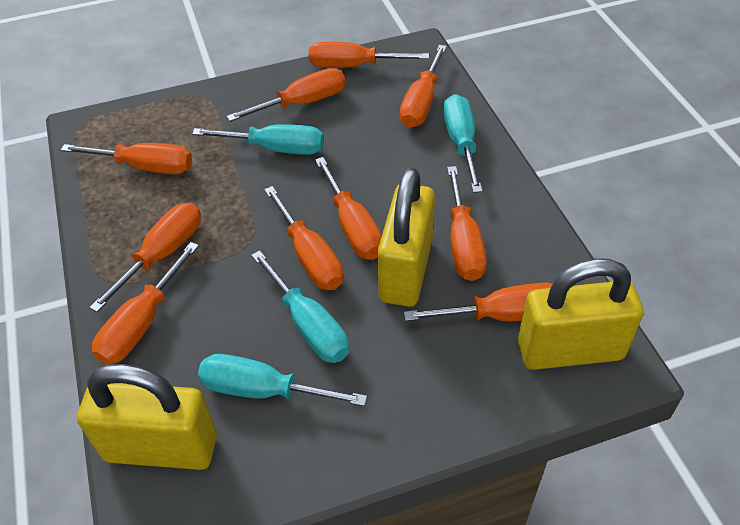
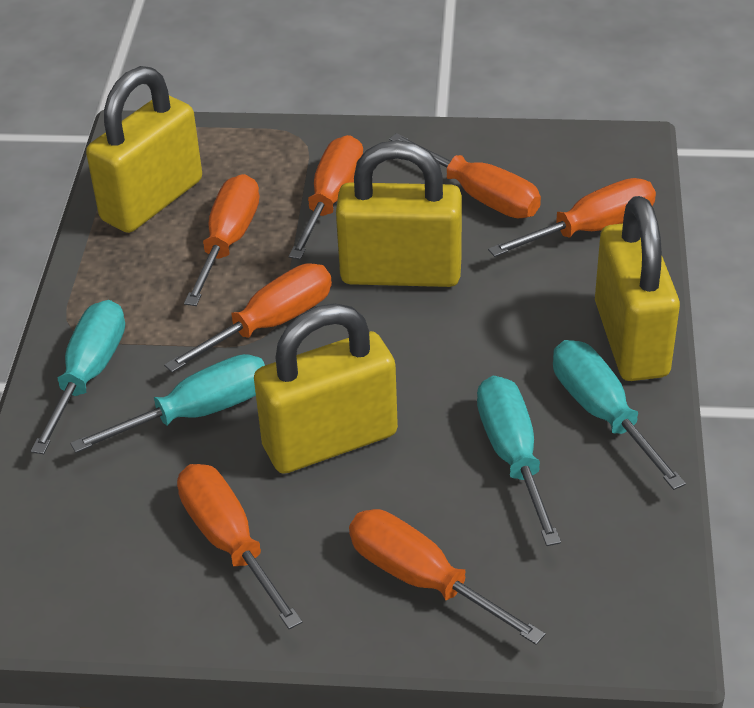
orange screwdriver: [61,143,192,174] [89,203,201,312] [92,242,199,365] [226,68,345,122] [264,186,343,290] [309,42,429,68] [315,157,382,260] [400,45,447,128] [404,283,553,321] [447,166,487,281] = 10 -> [164,263,332,373] [177,464,302,629] [184,174,260,306] [289,135,363,260] [349,509,545,645] [389,133,541,218] [488,178,656,257] = 7
yellow padlock: [77,364,217,470] [377,168,435,307] [518,258,643,370] = 3 -> [86,66,202,233] [254,303,398,474] [336,140,462,287] [595,196,680,381] = 4

